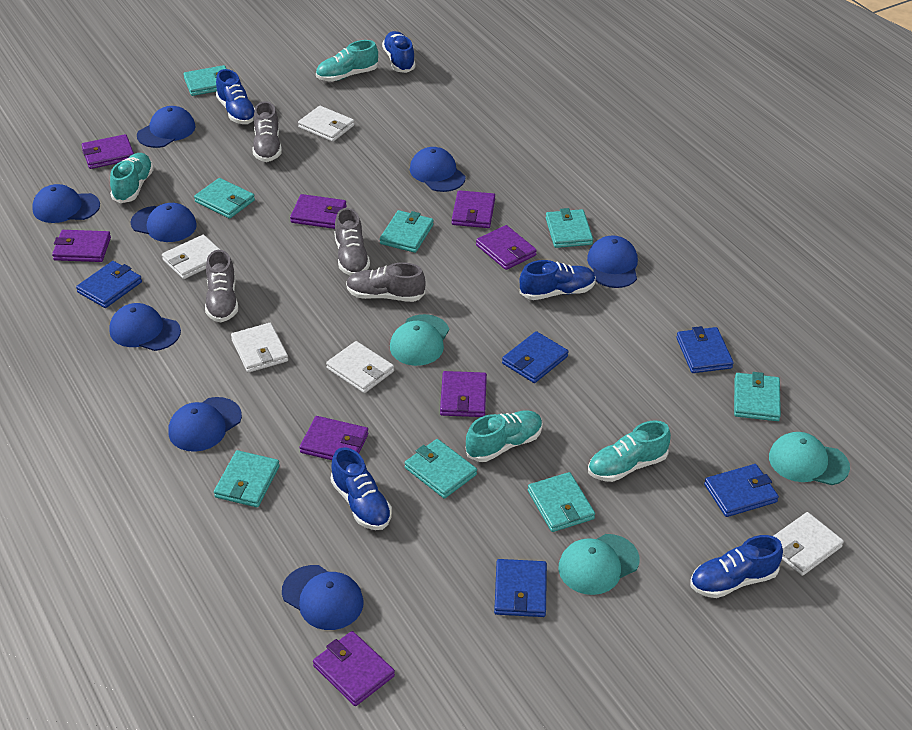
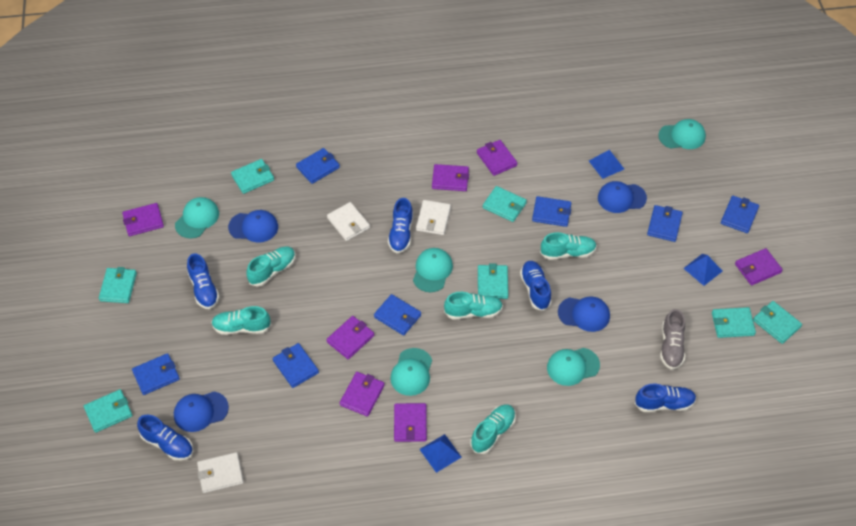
blue cap: [32,184,100,223] [109,303,181,351] [130,203,197,242] [137,106,195,148] [168,397,242,452] [282,565,364,630] [410,147,465,192] [587,235,638,288] = 8 -> [174,392,229,432] [228,210,278,243] [558,296,610,332] [598,181,647,213] = 4
blue pyramid: none = 0 -> [419,434,462,473] [589,150,624,179] [683,254,722,286] = 3
blue wallet: [76,261,142,308] [494,559,547,617] [502,331,568,383] [676,326,734,373] [704,464,779,517] = 5 -> [132,353,180,395] [273,343,319,388] [296,148,340,184] [374,294,421,336] [532,196,571,227] [647,205,683,242] [721,196,759,233] = 7
grey shoe: [205,250,238,322] [253,101,282,162] [334,208,370,276] [346,262,426,302] = 4 -> [660,309,685,370] = 1
purple wallet: [52,230,111,262] [82,134,134,169] [290,194,347,229] [300,416,368,460] [313,631,395,706] [440,371,487,417] [452,190,495,228] [476,225,537,270] = 8 -> [122,203,164,236] [326,316,374,359] [340,372,384,417] [394,403,427,442] [432,164,469,191] [477,140,517,176] [735,248,783,285] = 7
turquoise cap: [390,314,449,366] [558,534,640,595] [769,432,850,485] = 3 -> [175,197,219,238] [390,348,432,396] [413,248,453,292] [547,348,600,386] [658,119,706,149] = 5
turquoise shoe: [110,153,154,203] [316,40,378,81] [466,410,543,462] [588,420,671,482] = 4 -> [211,306,271,335] [246,246,296,287] [444,292,503,319] [470,404,516,454] [540,232,597,260] = 5
turquoise wallet: [183,65,226,96] [194,178,255,219] [214,450,280,507] [380,210,434,253] [405,439,477,498] [528,472,595,532] [546,208,593,248] [734,372,781,421] = 8 -> [84,389,133,433] [99,267,137,303] [231,159,274,194] [478,263,508,299] [483,186,527,222] [712,307,756,338] [753,301,802,344] = 7
white wallet: [162,235,220,279] [231,323,288,373] [298,106,354,142] [326,341,394,393] [774,512,844,576] = 5 -> [197,452,243,493] [327,202,370,241] [416,200,451,235] = 3

